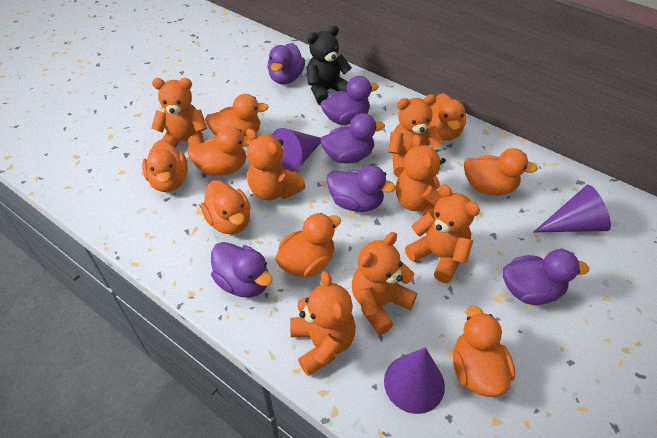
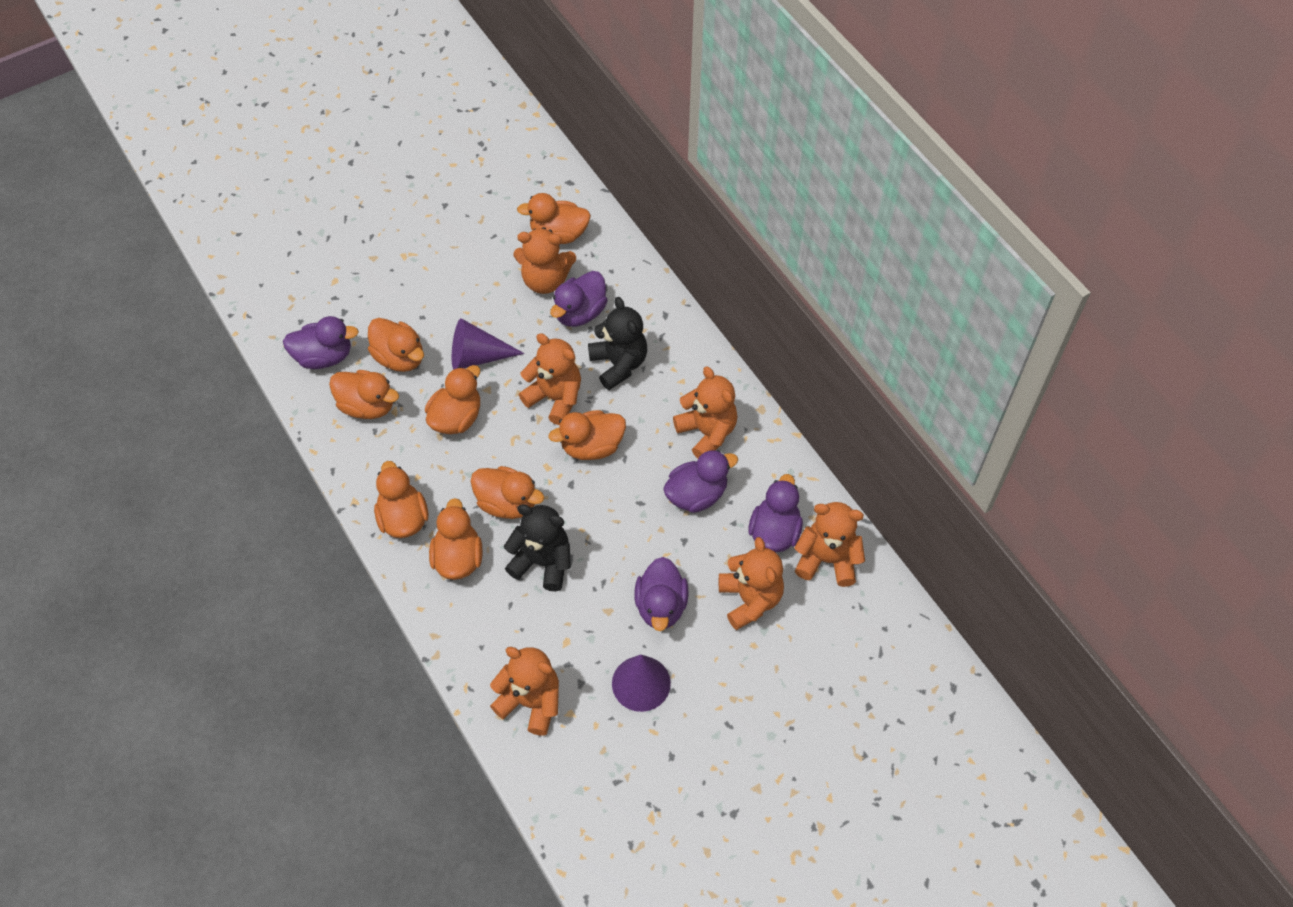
black teddy bear: [306,25,352,105] = 1 -> [504,504,571,591] [588,297,647,390] = 2
orange teddy bear: [151,78,207,147] [246,129,306,201] [290,271,356,376] [352,232,417,335] [388,94,443,177] [396,135,446,216] [405,185,480,283] = 7 -> [490,647,559,736] [514,227,576,294] [519,333,581,425] [673,367,737,458] [719,537,784,630] [794,502,865,587] = 6
purple cone: [271,128,321,172] [384,347,445,414] [534,185,611,232] = 3 -> [452,319,524,370] [612,655,671,712] = 2
purple duck: [211,242,273,298] [267,43,305,84] [320,113,385,164] [321,76,379,125] [326,165,396,212] [503,249,589,305] = 6 -> [283,316,359,369] [550,271,608,327] [634,557,689,631] [663,450,738,513] [748,474,803,552] = 5

